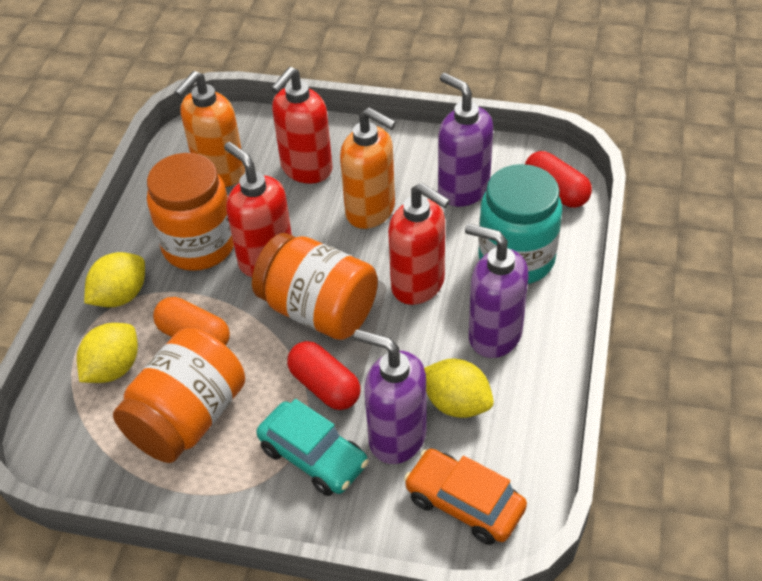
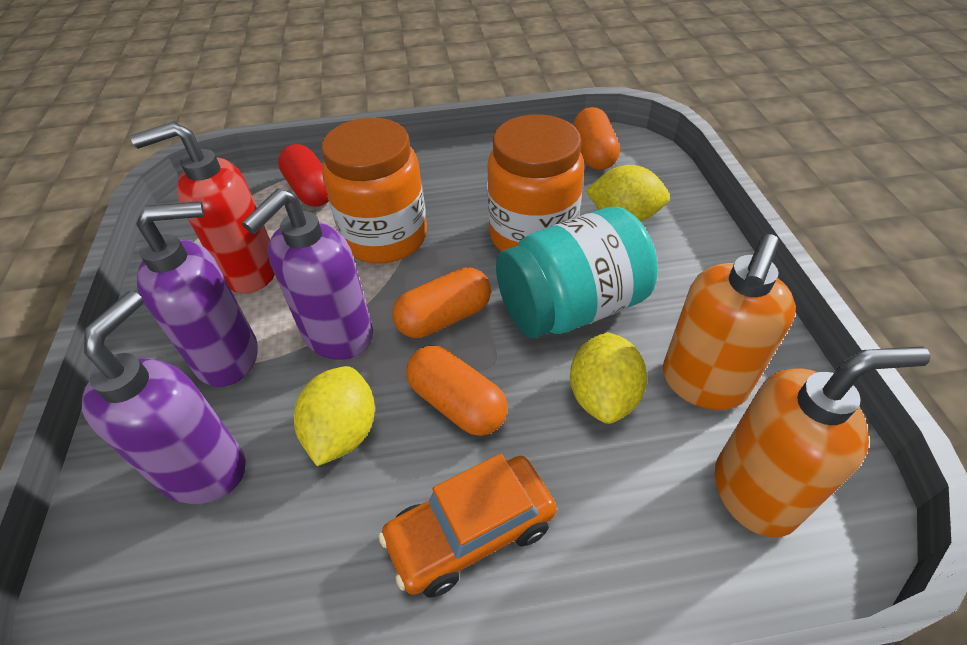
orange capsule: [153,297,230,345] = 1 -> [392,267,491,338] [406,346,508,436] [573,107,620,170] = 3
orange jar: [113,328,245,463] [147,153,234,271] [252,233,378,340] = 3 -> [321,118,427,263] [488,114,585,251] = 2
red capsule: [287,341,361,410] [525,151,592,208] = 2 -> [278,144,329,207] = 1
red soap dispenser: [224,142,292,277] [271,67,333,184] [388,183,450,305] = 3 -> [130,122,275,294] = 1
turquoise car: [256,399,369,496] = 1 -> none = 0

